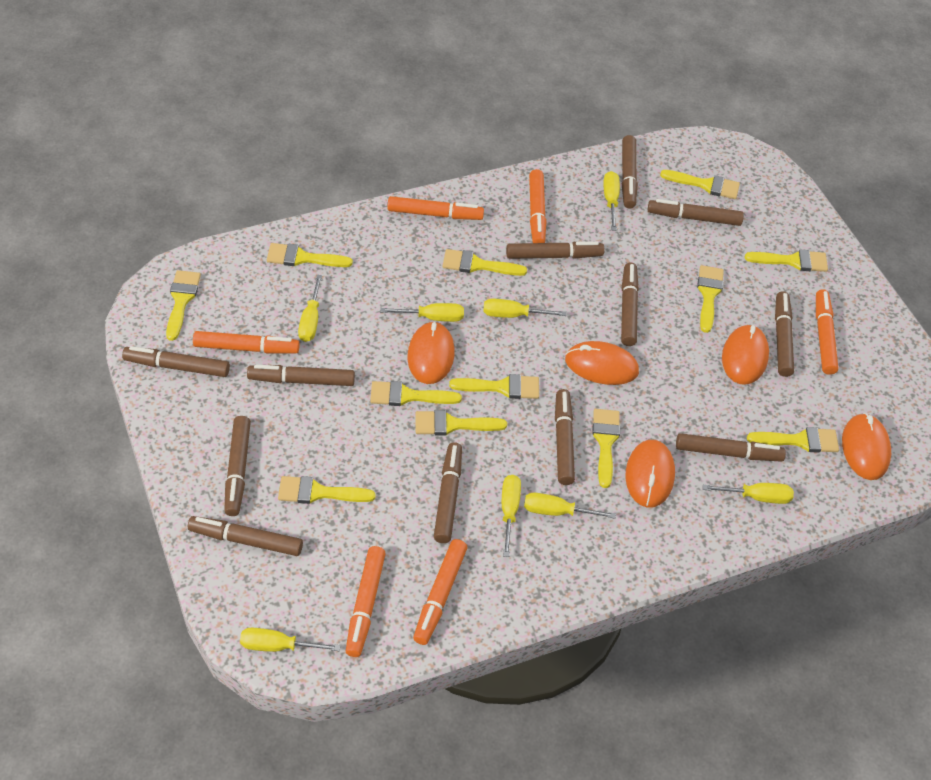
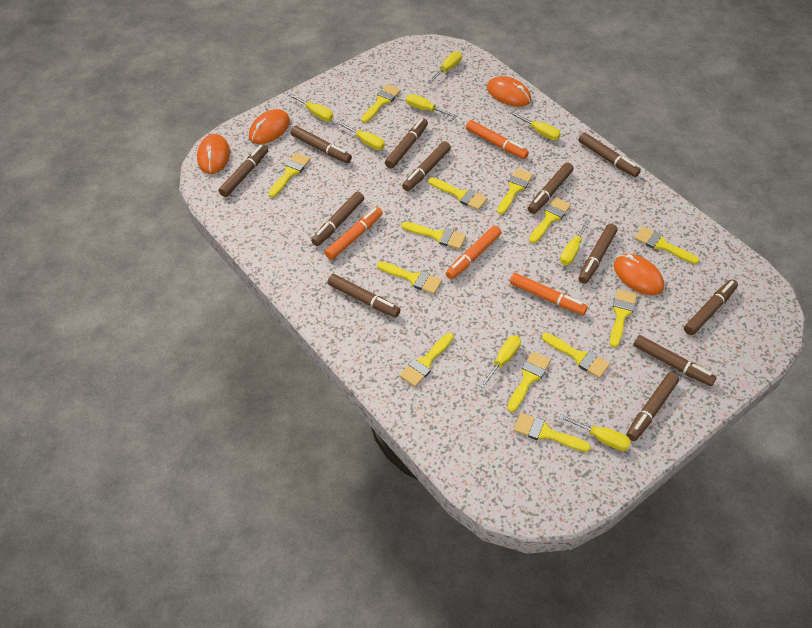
orange marker: [193,331,300,353] [346,546,386,657] [387,196,484,220] [413,539,467,645] [529,169,546,243] [816,289,838,375] = 6 -> [324,207,383,260] [446,226,501,279] [466,120,529,159] [510,273,588,315] = 4
orange mouse: [407,321,455,384] [565,341,639,385] [626,440,675,507] [722,325,769,385] [842,413,891,480] = 5 -> [197,134,230,174] [249,109,290,144] [487,76,531,107] [614,254,664,295] = 4
yellow brush: [166,270,201,341] [267,243,353,267] [278,476,376,504] [370,381,462,406] [415,410,507,436] [442,249,527,276] [449,374,539,399] [592,409,620,488] [660,170,740,199] [697,265,724,333] [745,250,828,272] [747,427,839,453] = 12 -> [268,153,310,198] [361,84,401,123] [377,261,442,294] [399,333,454,387] [401,222,466,249] [428,178,487,210] [497,169,533,215] [507,351,551,412] [514,413,591,452] [529,197,571,243] [542,333,610,378] [610,289,637,348] [634,226,699,264] = 13

